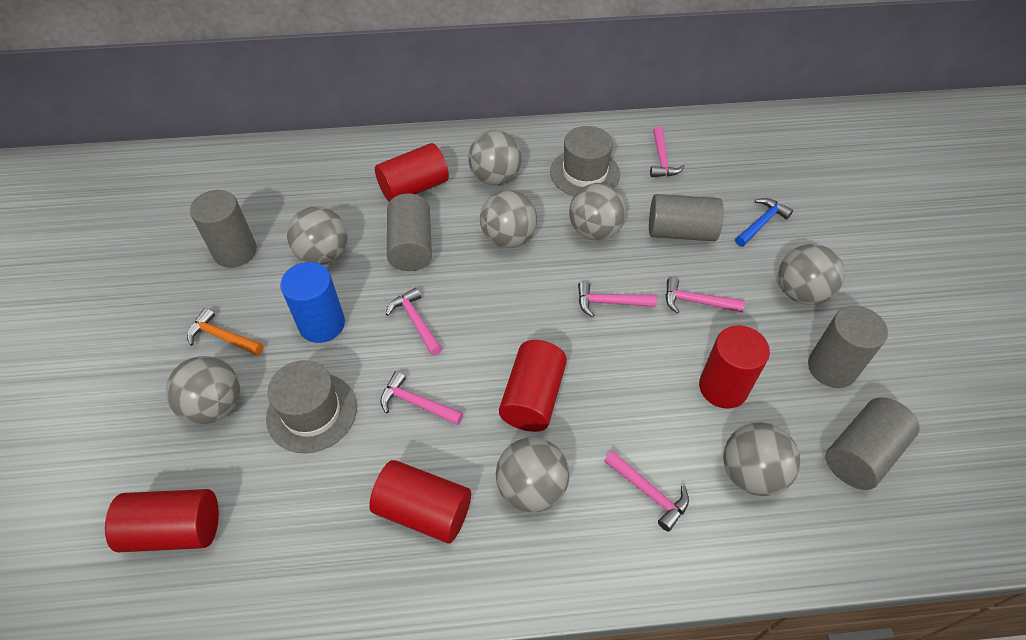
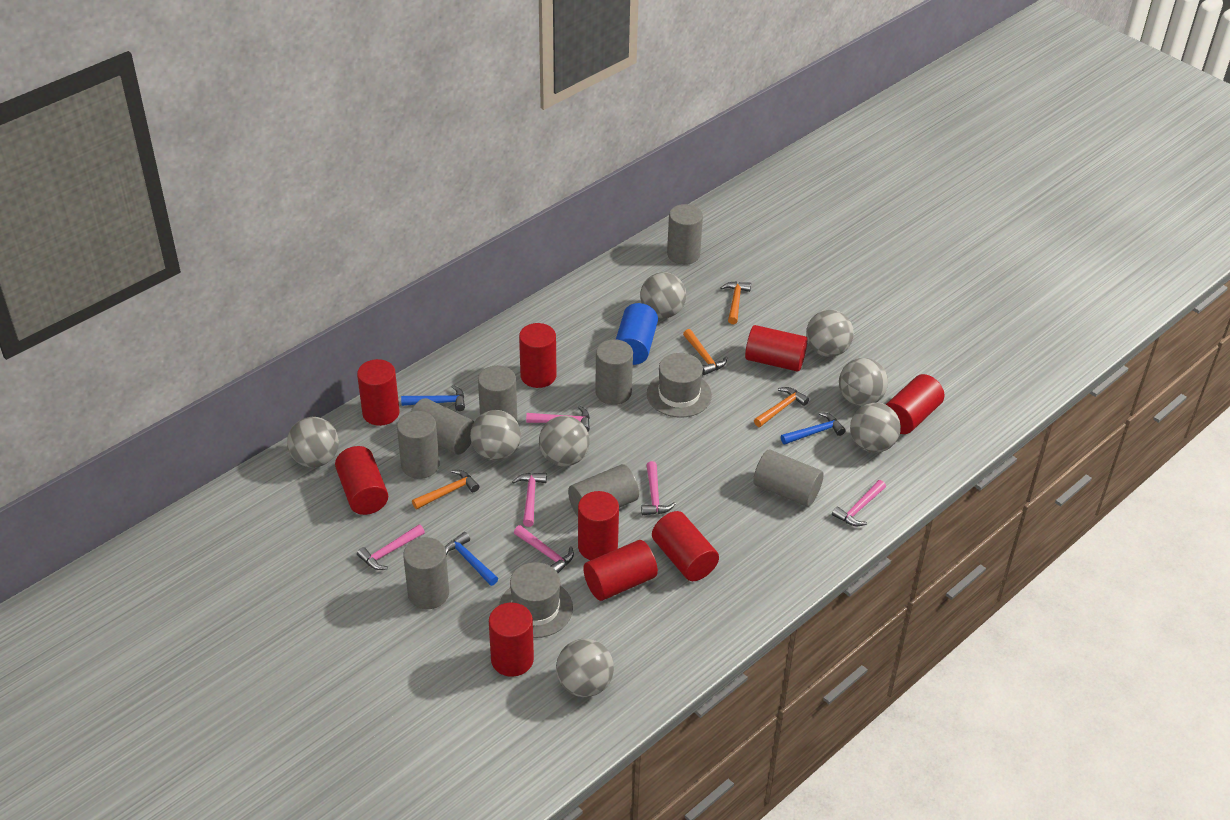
blue hammer: [735,198,793,247] = 1 -> [401,385,465,411] [445,532,498,586] [781,412,846,444] = 3
grey cylinder: [190,190,257,268] [387,193,432,271] [649,194,724,241] [808,306,888,388] [825,397,919,490] = 5 -> [397,411,440,479] [403,537,449,609] [411,398,474,455] [478,365,517,421] [568,464,639,517] [595,339,633,405] [667,204,703,265] [753,450,824,507] = 8
orange hammer: [187,308,264,356] = 1 -> [412,470,479,509] [683,329,727,375] [720,282,751,324] [754,387,809,427] = 4
red cylinder: [105,489,219,552] [369,460,471,544] [375,143,449,202] [499,340,567,432] [699,325,770,409] = 5 -> [335,446,388,515] [357,359,400,426] [489,603,534,677] [519,323,557,388] [578,491,619,560] [583,540,658,601] [652,511,719,581] [745,325,807,372] [885,374,945,434] = 9

